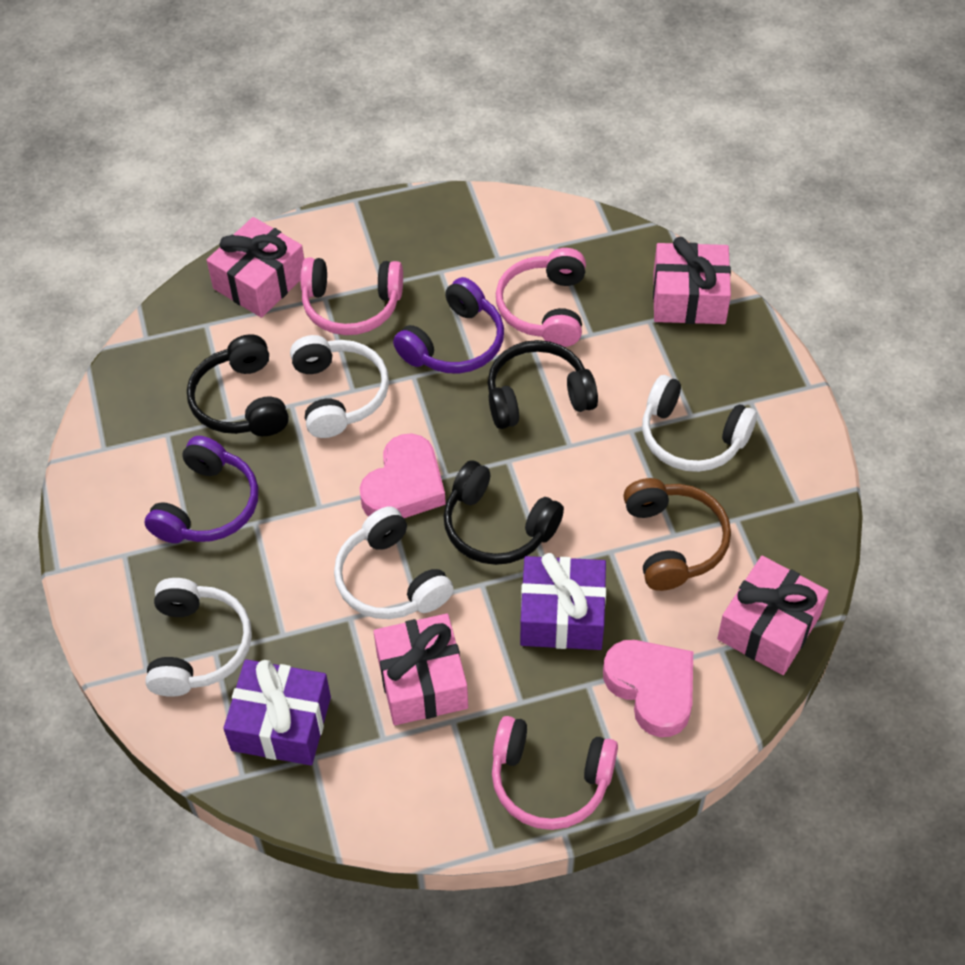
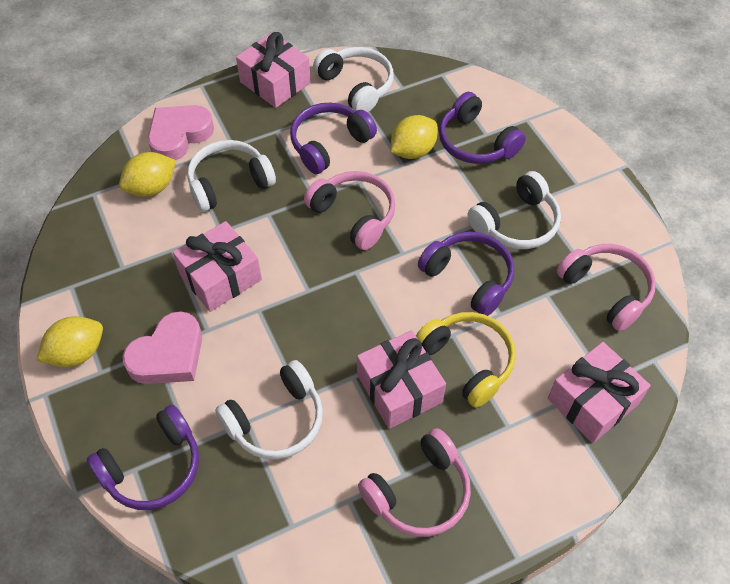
black headphones: [187,334,289,436] [443,460,564,565] [488,340,598,429] = 3 -> none = 0
brown headphones: [623,478,731,591] = 1 -> none = 0
purple gift: [223,659,331,765] [520,553,606,650] = 2 -> none = 0
purple headphones: [145,436,258,543] [393,277,504,374] = 2 -> [87,404,199,510] [290,103,377,174] [418,232,514,316] [439,92,526,164] = 4
yellow headphones: none = 0 -> [416,312,516,408] = 1
yellow lemon: none = 0 -> [36,316,103,367] [119,152,176,197] [391,115,438,159] = 3

